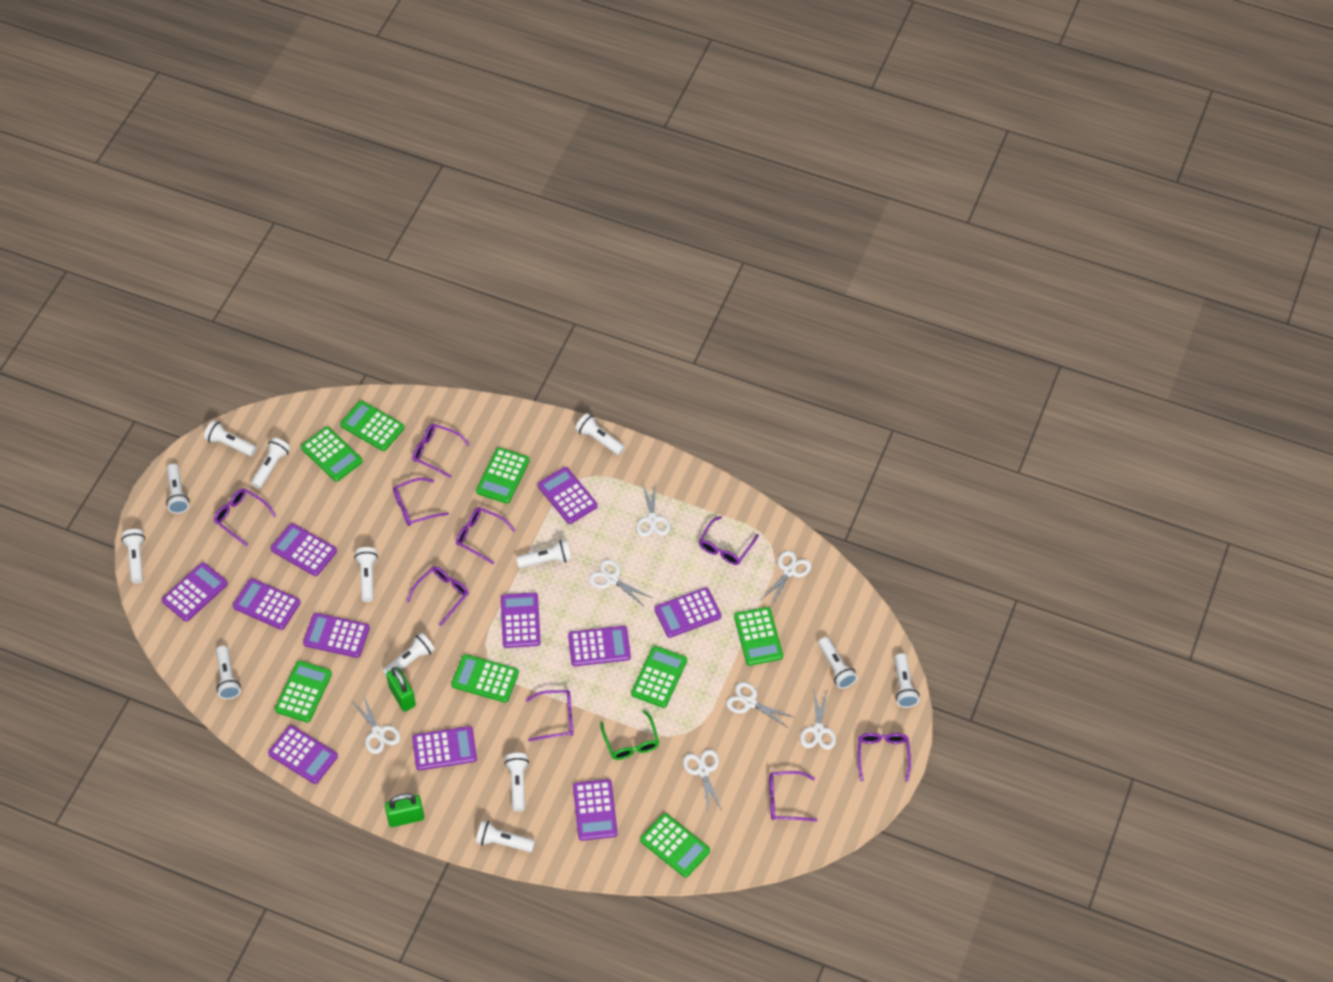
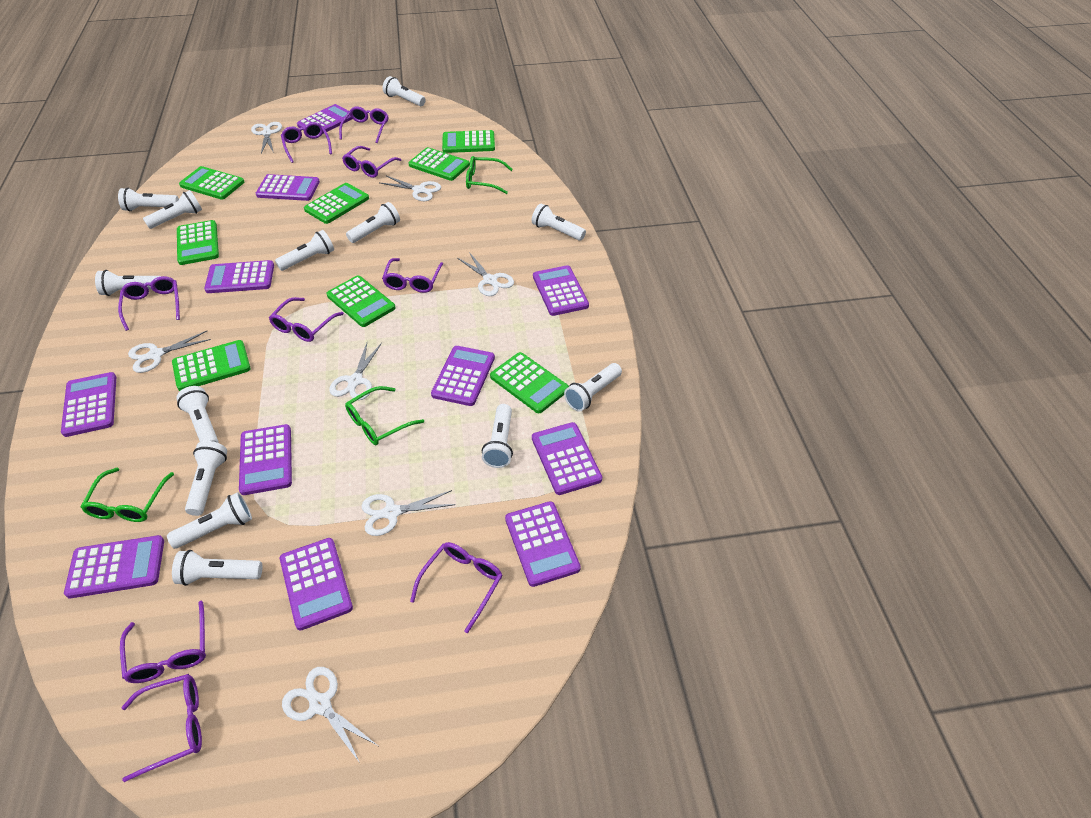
green glasses: [600,710,659,760] = 1 -> [81,468,174,522] [345,386,424,445] [466,156,513,194] = 3
green padlock: [385,793,424,827] [386,667,416,712] = 2 -> none = 0

